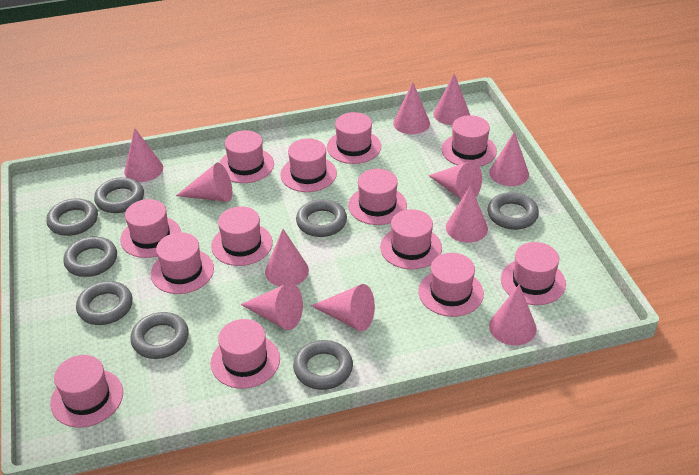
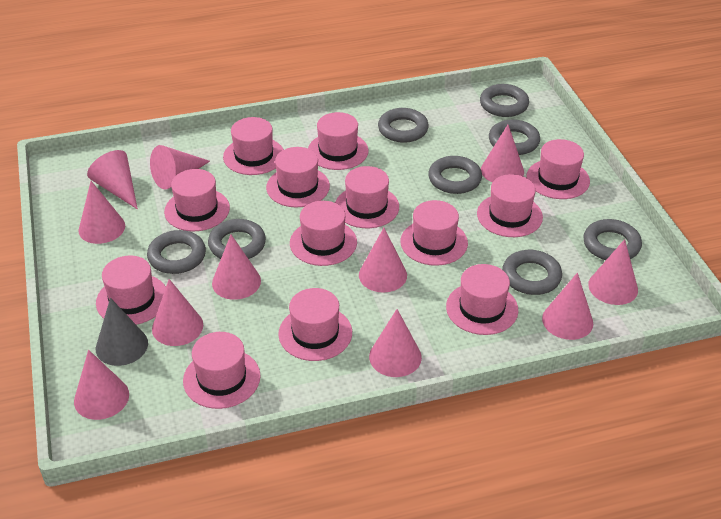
grey cone: none = 0 -> [96,298,148,366] = 1

